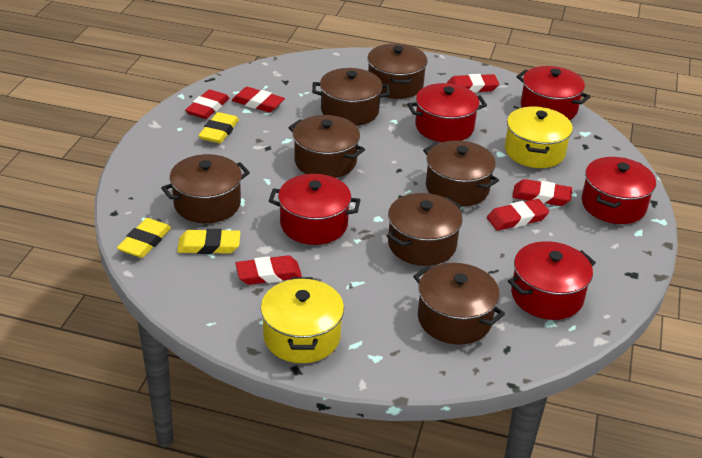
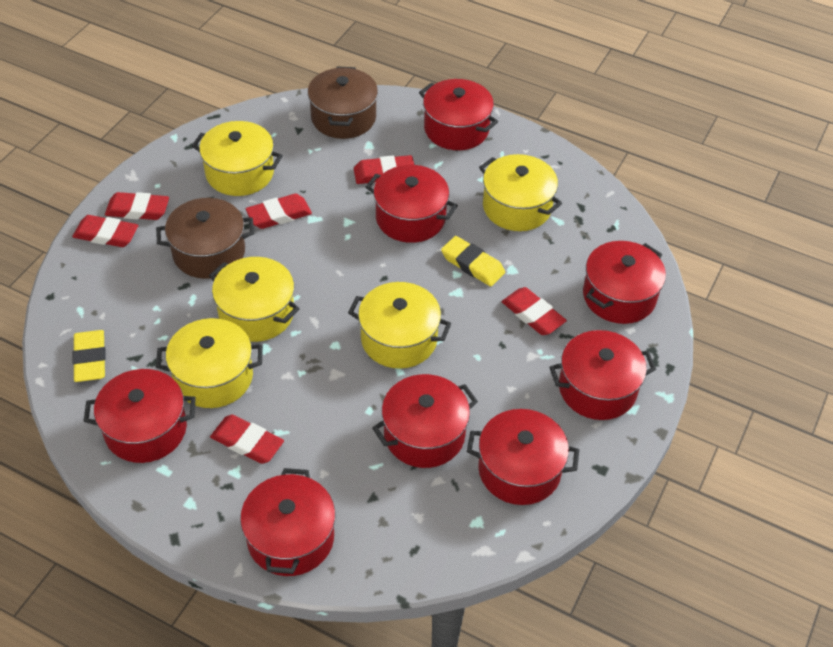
brown pot: [161,154,250,223] [288,115,365,178] [312,68,390,126] [367,44,428,99] [387,193,462,266] [413,263,505,345] [423,140,499,207] = 7 -> [156,198,254,279] [308,66,378,139] = 2
red pot: [269,174,360,245] [407,83,487,142] [508,241,596,320] [516,66,591,120] [582,157,656,224] = 5 -> [84,369,196,463] [240,468,335,576] [366,165,458,243] [372,374,478,468] [419,79,498,150] [467,409,579,505] [549,330,656,420] [583,241,666,324] = 8
yellow eraser: [117,218,171,258] [177,229,240,254] [198,112,239,143] = 3 -> [73,330,106,382] [441,236,505,287] = 2
yellow pot: [261,277,344,363] [505,106,573,168] = 2 -> [156,318,263,408] [192,121,283,196] [209,257,300,342] [348,282,452,369] [479,154,562,231] = 5

